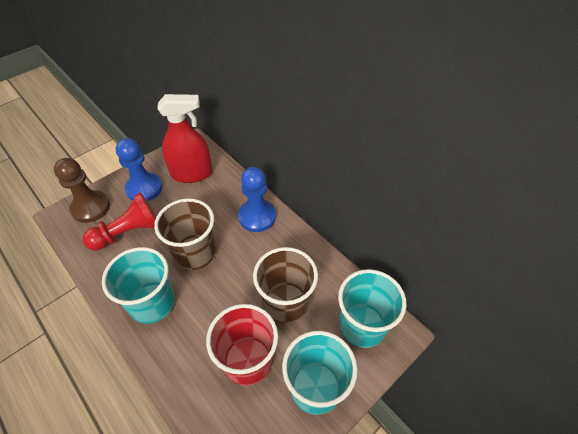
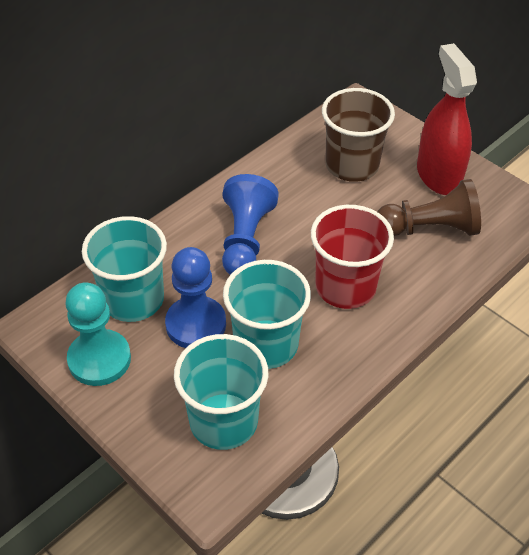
brown cup: [154,198,216,270] [253,247,318,324] = 2 -> [322,88,395,182] = 1
red pawn: [83,192,156,251] = 1 -> none = 0
turquoise pawn: none = 0 -> [65,282,131,386] = 1

